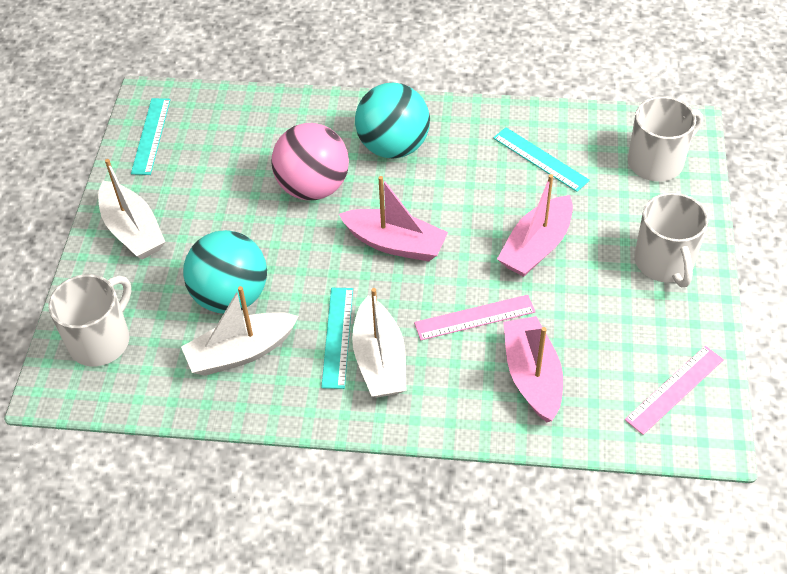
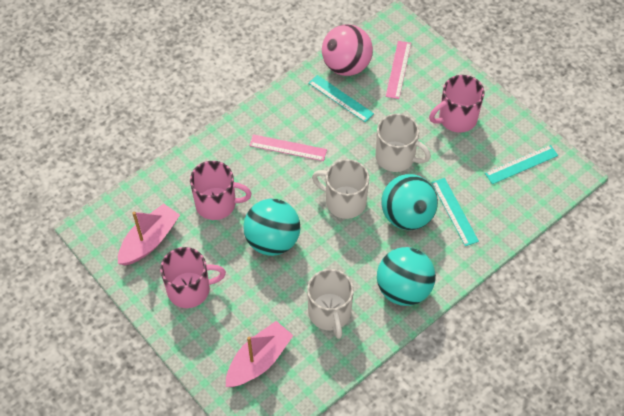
pink boat: [339,176,448,262] [497,174,573,277] [503,316,563,422] = 3 -> [118,203,180,266] [226,321,294,387] = 2
pink mug: none = 0 -> [160,247,226,308] [190,161,252,220] [429,75,484,133] = 3
turquoise ball: [183,230,267,314] [355,83,430,159] = 2 -> [243,199,300,256] [377,247,436,306] [381,174,438,230] = 3
white boat: [98,159,165,259] [181,286,299,376] [352,288,406,398] = 3 -> none = 0

